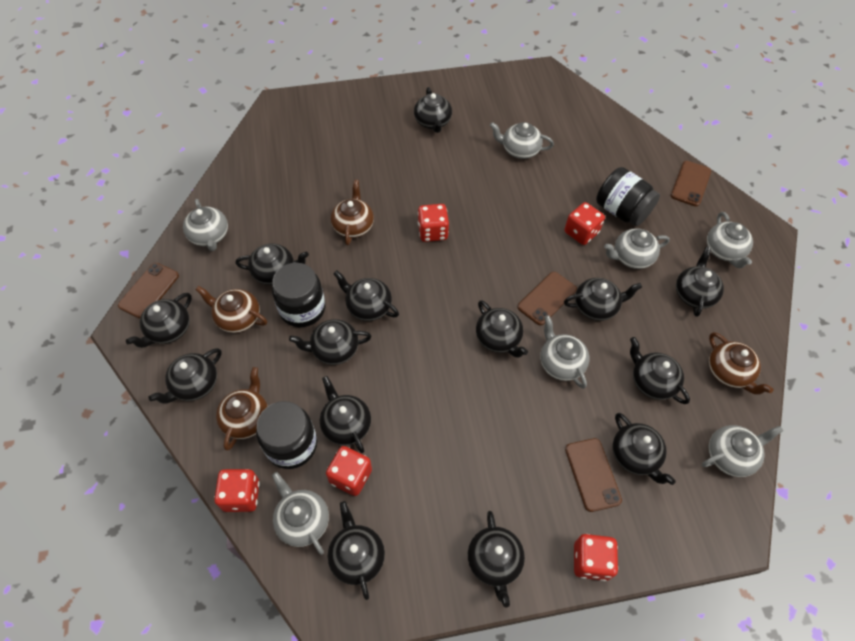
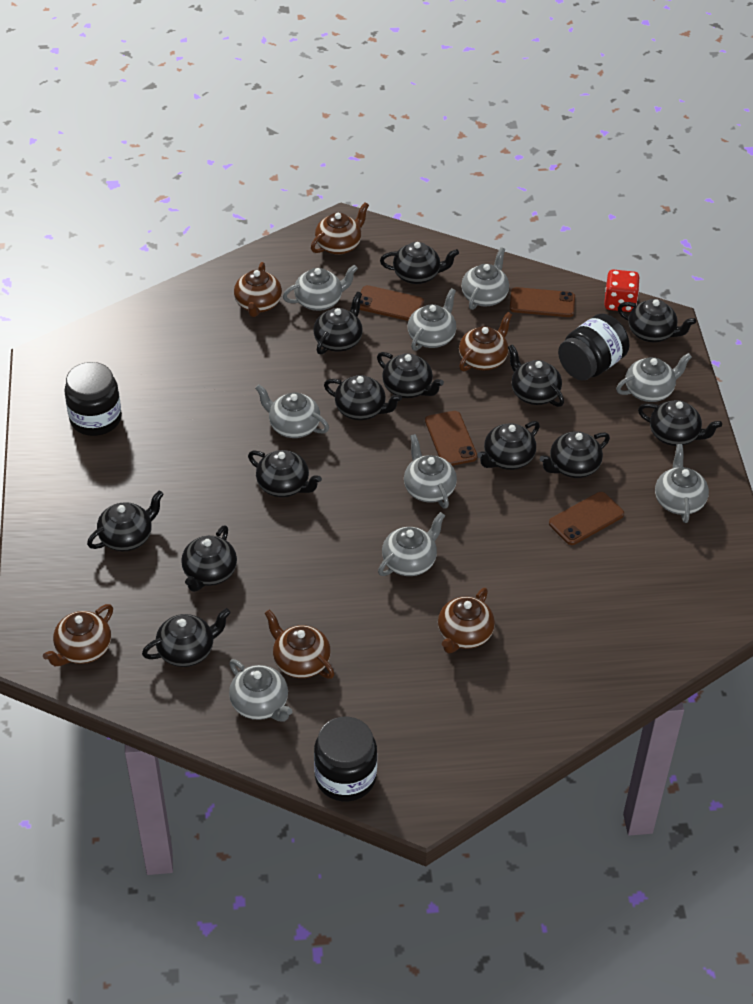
black teapot: [126,293,192,348] [148,348,222,404] [235,243,309,285] [289,319,372,365] [320,376,371,453] [328,501,385,600] [333,270,399,321] [414,87,452,133] [468,511,525,608] [476,300,528,358] [564,278,642,321] [612,413,676,485] [630,337,690,404] [676,247,724,317] = 14 -> [87,491,164,551] [142,608,231,667] [181,525,237,592] [248,450,322,497] [314,291,362,354] [324,375,402,420] [377,352,444,398] [380,242,459,284] [477,421,540,470] [508,344,564,407] [540,431,610,478] [618,299,696,342] [638,400,722,446] = 13
brown teapot: [195,286,267,333] [216,367,268,450] [331,180,374,245] [709,332,774,395] = 4 -> [43,604,113,666] [234,262,282,317] [265,610,334,679] [311,202,369,255] [438,588,495,654] [459,312,512,371] = 6
grey teapot: [183,199,228,251] [272,472,329,555] [490,122,554,159] [540,315,589,389] [604,228,670,269] [702,425,784,477] [707,212,753,268] = 7 -> [229,659,293,722] [255,384,329,438] [283,265,358,311] [378,512,445,576] [404,434,457,509] [408,288,456,351] [461,247,509,310] [616,353,692,402] [655,444,709,523] = 9
red dice: [214,469,260,512] [326,446,372,496] [418,204,449,242] [564,202,605,245] [574,534,618,581] = 5 -> [604,269,640,312] = 1

